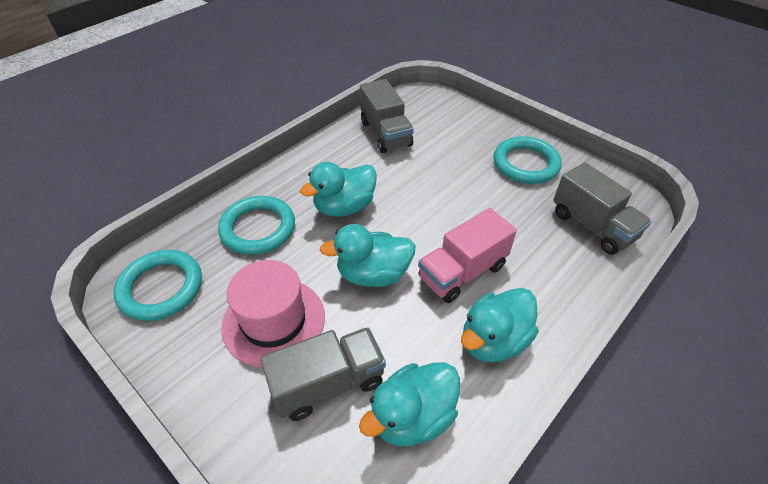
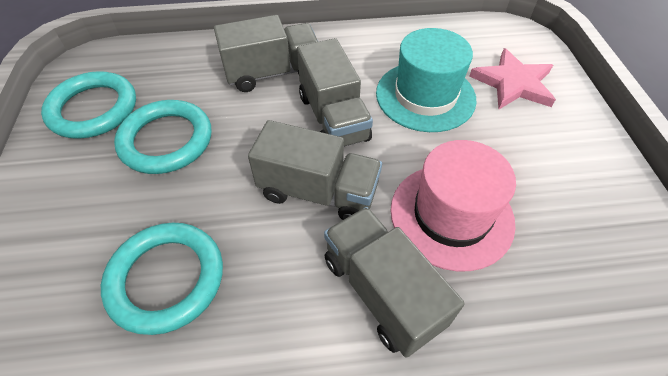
grey truck: [260,327,386,421] [360,79,414,153] [553,162,652,255] = 3 -> [214,15,318,92] [248,120,382,220] [297,38,373,147] [324,207,465,358] = 4
pink star: none = 0 -> [469,48,556,110] = 1
pink truck: [418,208,517,303] = 1 -> none = 0
turquoise duck: [300,162,377,217] [320,224,416,287] [359,362,460,446] [461,288,539,362] = 4 -> none = 0
turquoise hat: none = 0 -> [376,28,477,132] = 1

